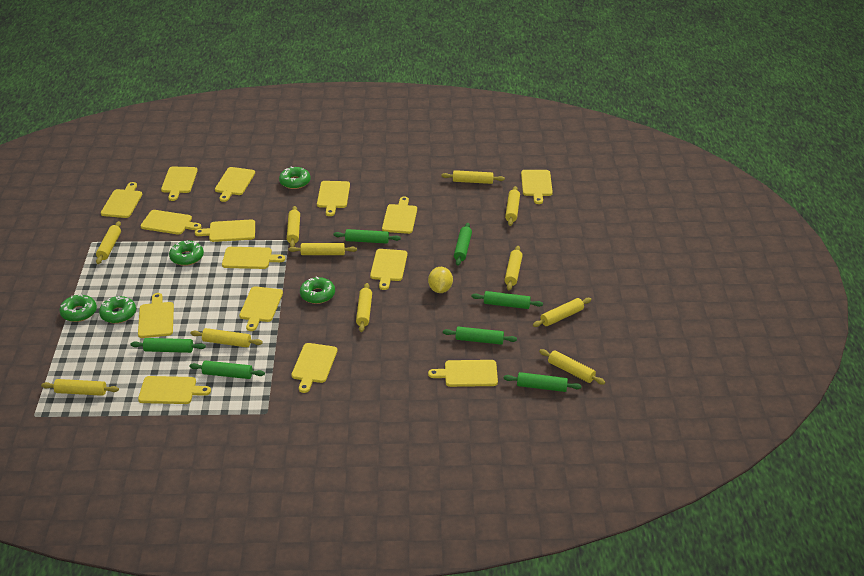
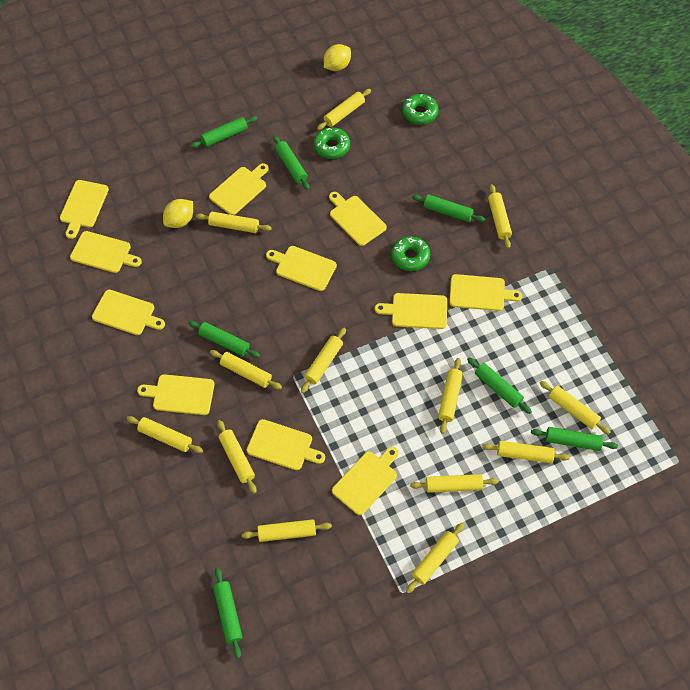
green donut: [59,295,97,322] [99,296,136,324] [169,240,204,266] [279,166,311,189] [300,276,335,304] = 5 -> [314,127,350,159] [391,236,430,271] [402,94,438,125] = 3
yellow cutting board: [101,182,142,218] [138,293,174,338] [138,376,211,404] [140,210,201,235] [161,167,198,201] [195,219,255,242] [215,167,255,202] [222,247,285,269] [239,286,283,331] [292,343,338,393] [317,181,350,216] [370,249,407,290] [382,197,417,234] [428,360,498,387] [521,170,553,204] = 15 -> [60,180,109,239] [70,231,142,273] [92,290,165,335] [137,374,215,415] [209,163,269,215] [247,419,325,470] [266,246,337,291] [329,192,387,246] [332,447,399,515] [375,293,447,329] [449,274,522,311] = 11
yellow lemon: [428,267,453,293] = 1 -> [163,199,193,228] [324,44,351,71] = 2
yellow rolling pin: [41,379,119,396] [96,221,121,264] [190,328,263,347] [287,206,300,247] [288,243,357,255] [356,283,372,332] [442,170,505,184] [505,186,520,226] [505,246,523,291] [533,298,591,327] [539,349,605,384] = 11 -> [126,416,203,453] [196,212,272,233] [210,350,282,390] [217,420,257,494] [242,519,332,542] [301,328,346,393] [317,89,371,130] [406,523,464,593] [410,474,499,493] [438,358,463,434] [482,441,570,463] [488,184,512,249] [540,381,610,434] = 13

